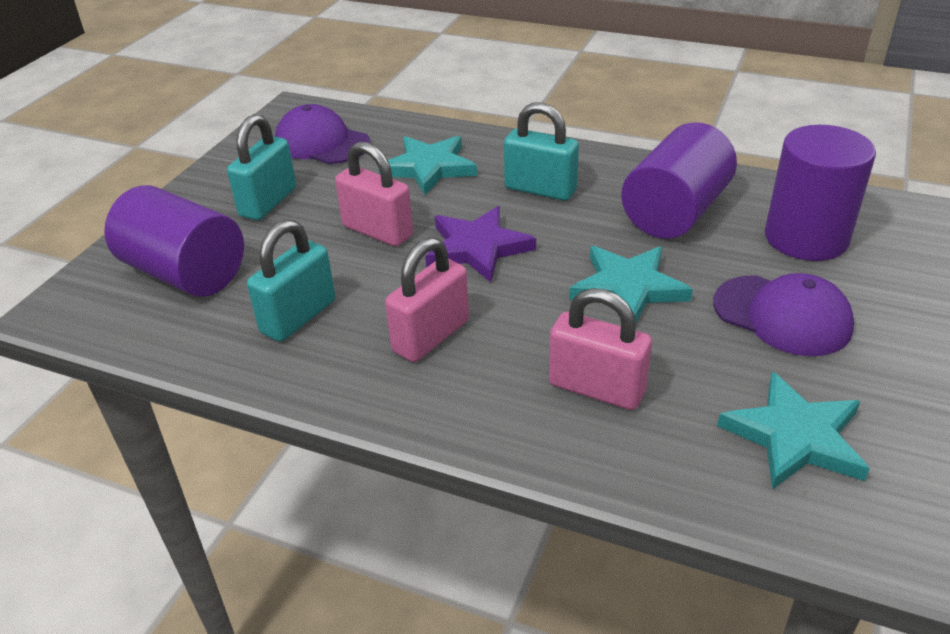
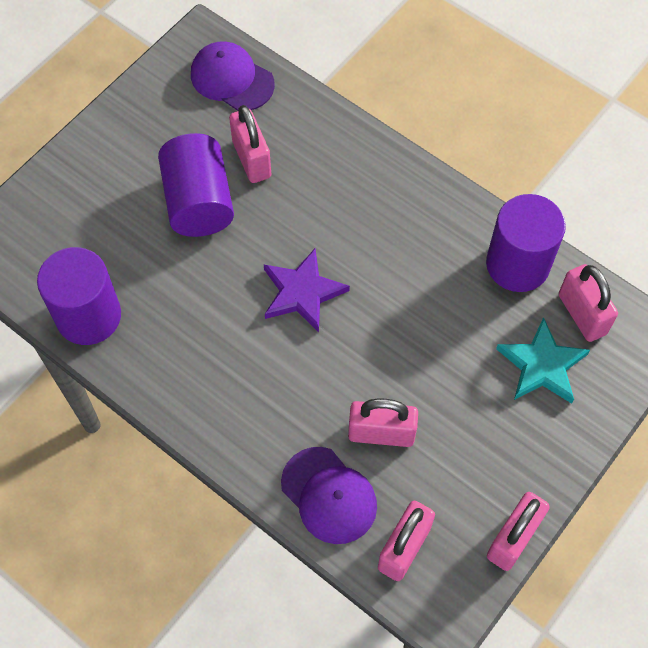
pink padlock: [335,142,413,247] [385,237,469,362] [549,288,652,410] = 3 -> [229,105,271,183] [348,399,418,447] [378,500,435,581] [487,492,550,571] [559,264,618,342] = 5
turquoise padlock: [227,114,296,220] [247,220,335,342] [504,102,579,201] = 3 -> none = 0
turquoise star: [378,136,477,195] [569,246,693,322] [717,371,870,490] = 3 -> [496,317,590,404] = 1

